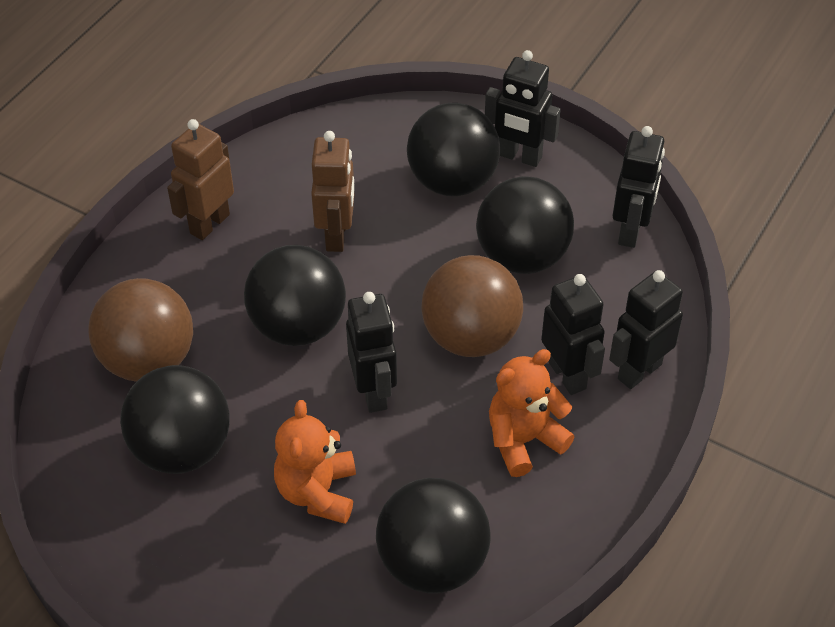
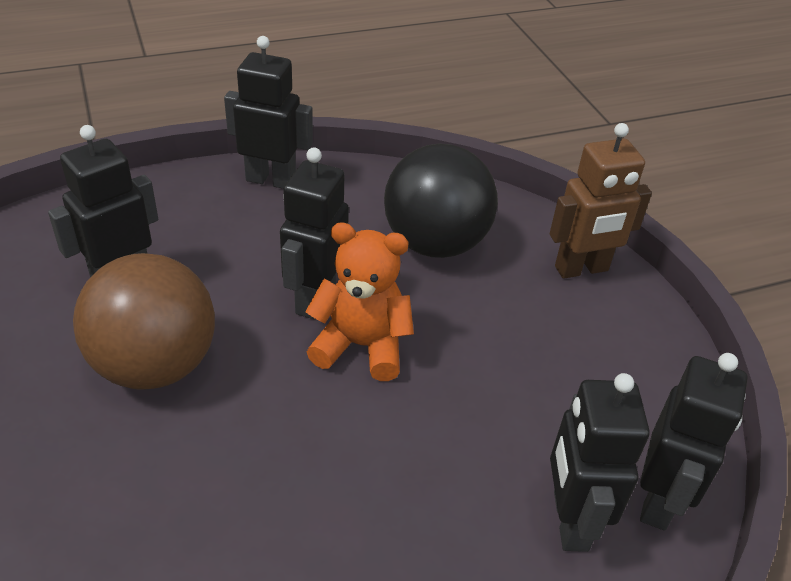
black ball: [120,365,230,474] [244,245,346,346] [376,478,491,593] [407,103,500,196] [476,176,574,274] = 5 -> [384,143,498,258] = 1
brown ball: [88,278,193,381] [421,255,523,357] = 2 -> [73,253,215,390] = 1
brown robot: [167,119,234,240] [311,131,355,252] = 2 -> [550,123,652,279] = 1
orange teddy bear: [274,400,356,524] [489,349,574,477] = 2 -> [305,222,414,381] = 1

